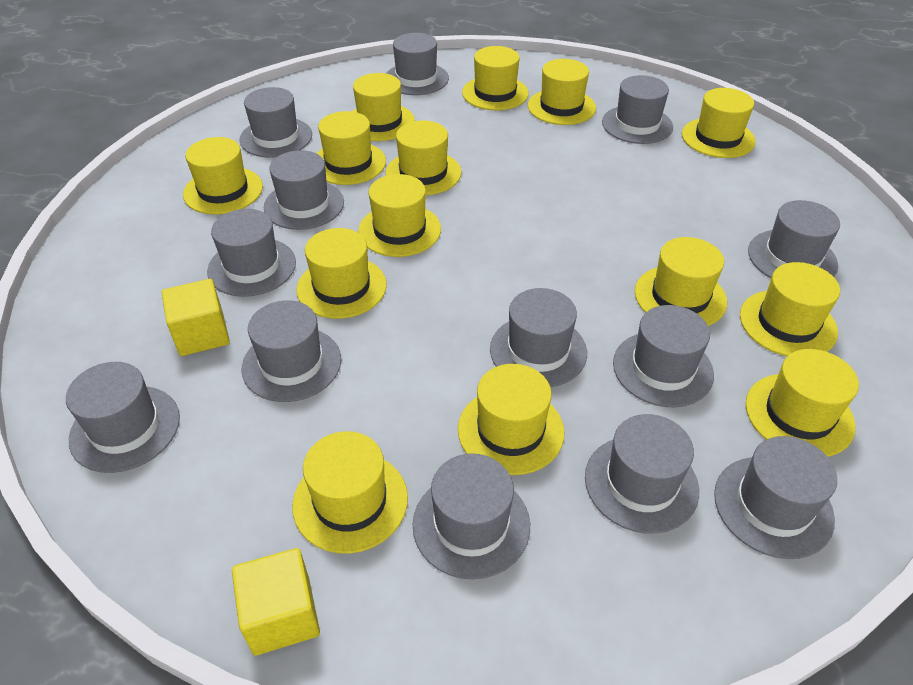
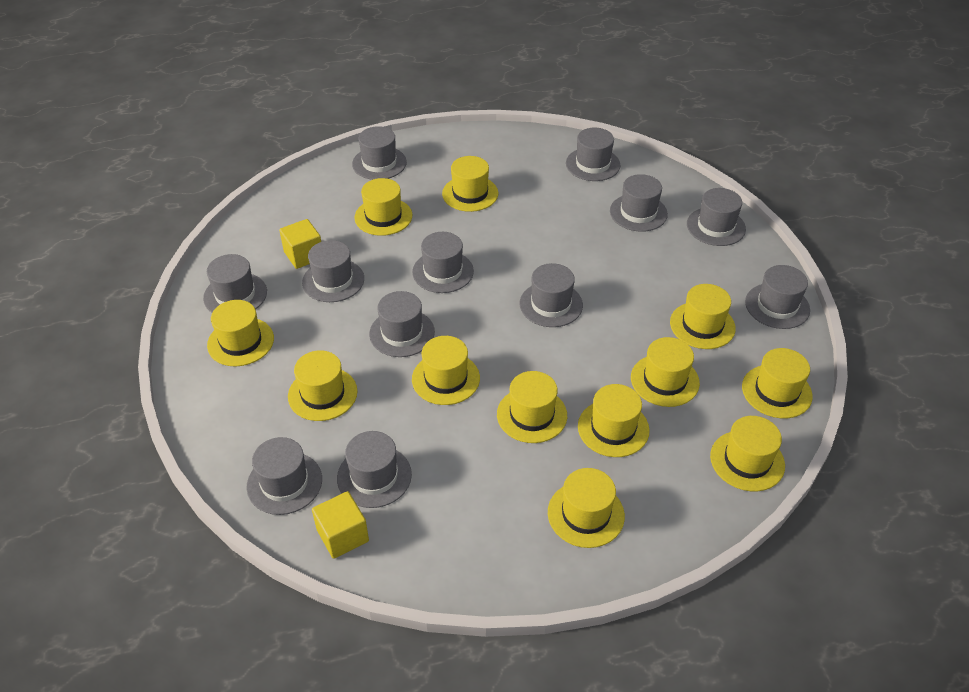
grey hat: [66,362,180,473] [207,209,296,297] [240,87,312,158] [242,300,341,402] [264,150,344,230] [386,33,449,95] [413,453,530,580] [490,288,587,387] [585,414,699,534] [602,75,673,144] [613,305,714,407] [714,436,837,559] [748,200,840,278] = 13 -> [203,254,267,312] [247,437,322,515] [302,240,364,302] [337,431,412,508] [352,126,407,180] [369,291,435,357] [412,232,474,293] [519,263,583,327] [566,128,620,181] [610,174,668,232] [687,188,746,246] [745,265,810,329] = 12
yellow hat: [183,137,263,214] [292,431,408,554] [296,228,387,319] [316,111,386,185] [352,73,415,141] [358,174,441,257] [385,121,461,195] [458,364,564,475] [462,46,529,110] [528,59,596,125] [635,237,727,326] [682,88,756,158] [740,262,840,356] [746,349,859,457] = 14 -> [207,300,274,366] [288,350,358,421] [354,178,412,236] [412,336,480,405] [442,156,498,212] [497,371,567,443] [548,468,625,548] [578,384,650,457] [631,337,700,407] [670,284,736,349] [710,416,785,491] [742,348,813,418] = 12

